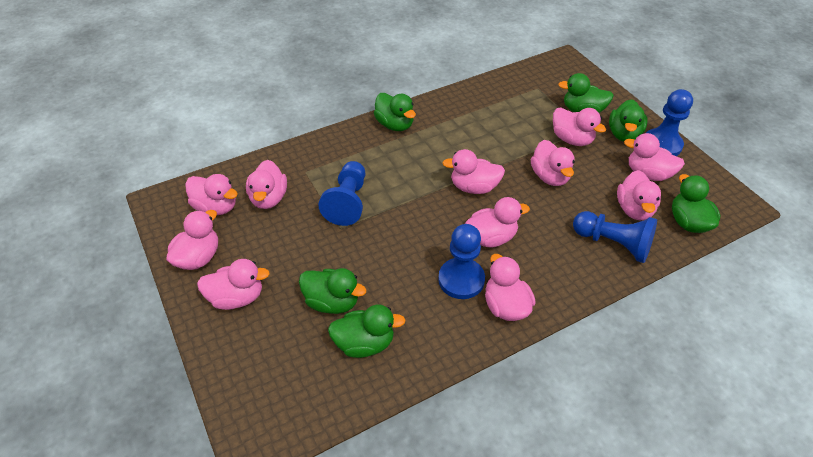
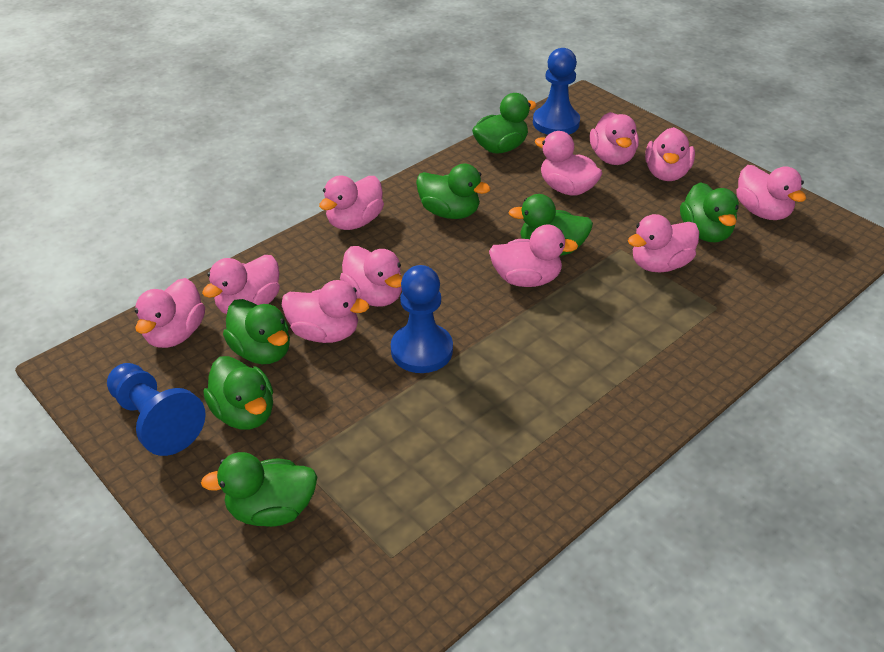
blue pawn: [318,161,365,226] [438,224,485,299] [573,211,657,263] [646,89,693,156] = 4 -> [107,363,206,456] [391,265,453,373] [533,48,580,135] = 3
green duck: [299,268,366,314] [328,304,406,358] [374,93,416,131] [558,73,614,113] [609,99,648,142] [672,174,721,233] = 6 -> [201,452,317,527] [203,356,273,430] [223,299,290,364] [416,164,490,219] [472,93,536,154] [508,194,593,256] [680,182,739,242] = 7

